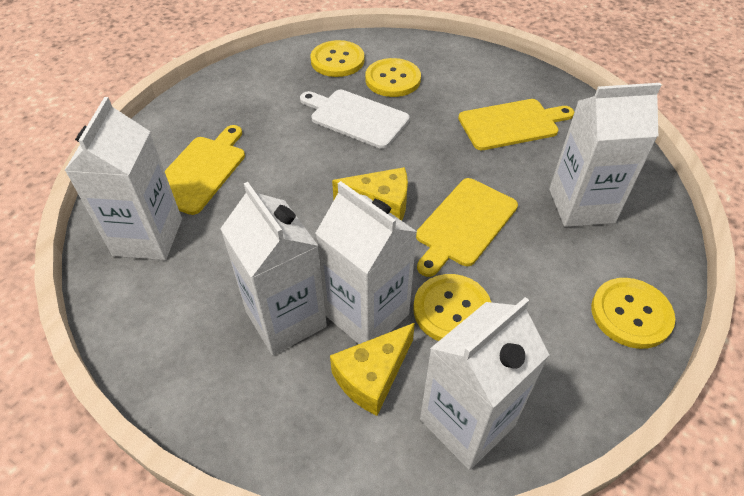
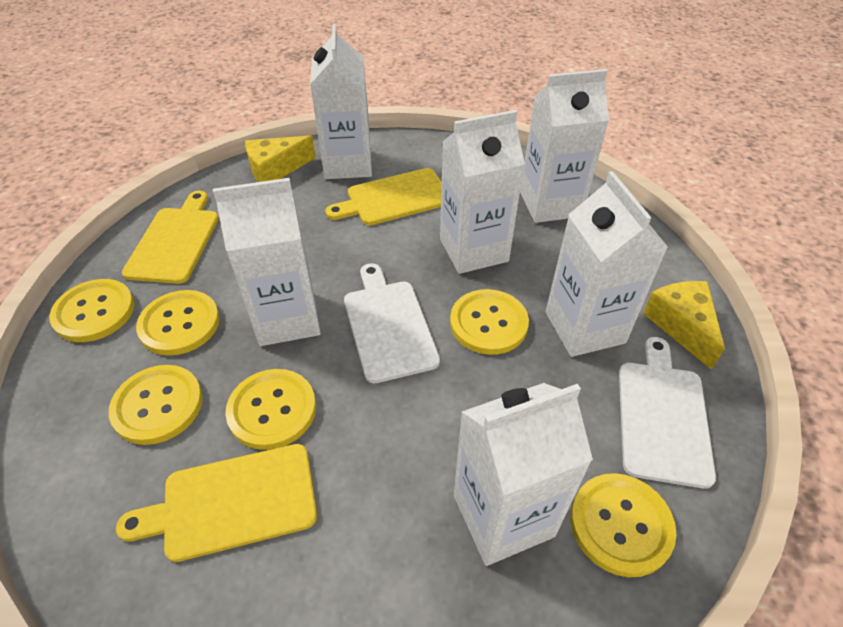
white carton: [64,97,182,260] [220,182,327,355] [315,181,417,344] [420,297,549,470] [549,83,661,227] = 5 -> [213,178,321,346] [310,24,372,179] [440,110,525,274] [454,383,593,566] [520,69,609,223] [546,171,668,357] = 6
white cutting board: [300,90,410,149] = 1 -> [344,263,440,383] [619,337,716,489] = 2
yellow button: [311,40,364,77] [365,58,421,97] [413,274,491,341] [591,278,675,349] = 4 -> [49,279,135,342] [109,365,203,445] [136,290,220,356] [225,369,316,450] [450,289,529,355] [571,473,676,578] = 6

